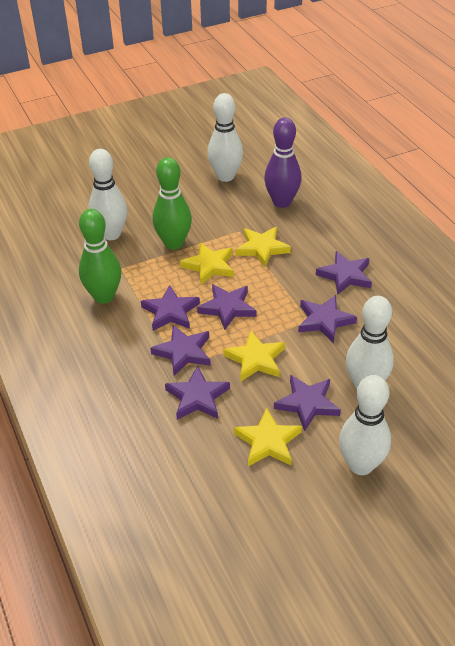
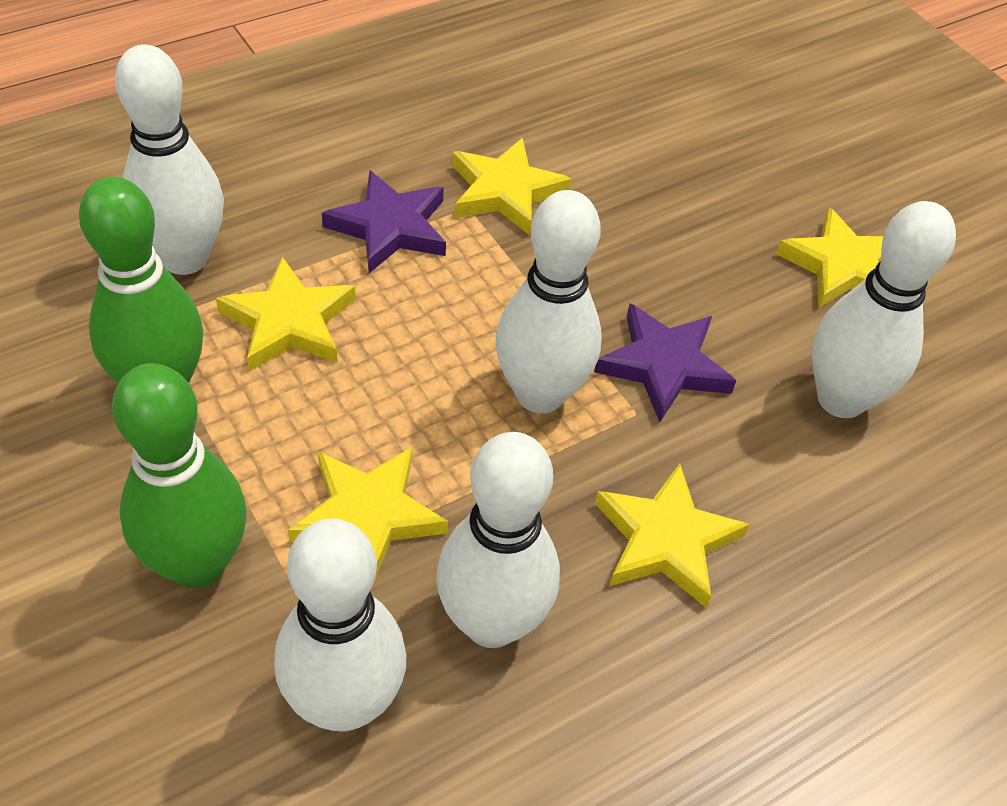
purple bowling pin: [264,117,302,208] = 1 -> none = 0
purple star: [141,285,200,331] [150,325,211,376] [165,366,230,420] [197,284,257,330] [274,375,341,431] [298,295,357,343] [316,251,372,295] = 7 -> [322,170,446,273] [594,303,736,422] = 2
white bowling pin: [88,149,128,240] [207,93,243,182] [339,375,391,475] [346,296,394,390] = 4 -> [115,45,224,275] [274,518,406,731] [436,432,560,648] [495,190,602,413] [812,201,956,418] = 5
yellow star: [180,242,234,285] [223,331,285,381] [234,408,302,466] [236,227,291,267] = 4 -> [216,257,356,372] [288,447,448,584] [452,138,571,235] [595,464,750,608] [776,208,883,308] = 5

